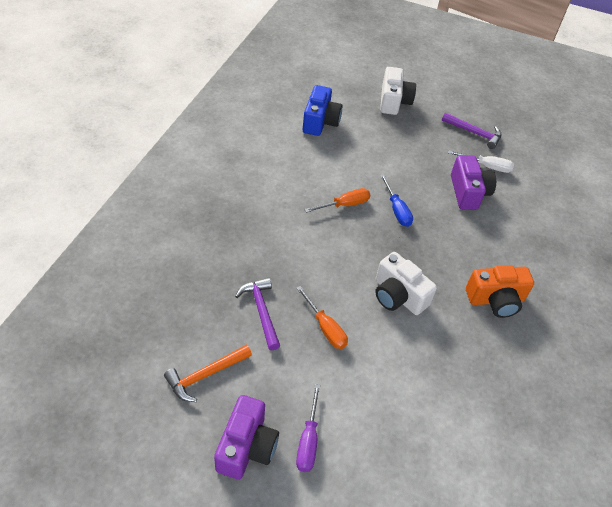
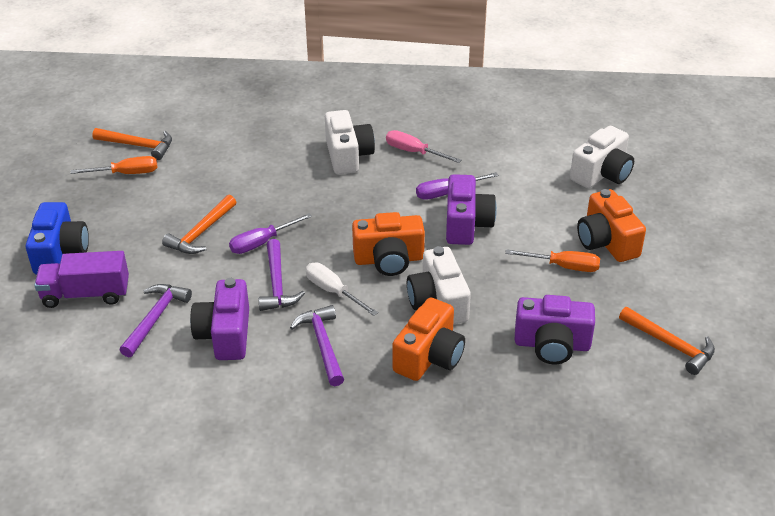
blue screwdriver: [380,174,413,227] = 1 -> none = 0
orange camera: [466,265,534,318] = 1 -> [352,212,425,276] [392,297,465,381] [577,189,646,262] = 3
orange hammer: [164,345,252,402] = 1 -> [92,128,172,160] [162,195,236,254] [619,307,715,375] = 3
pink screwdriver: none = 0 -> [386,130,461,163] = 1
purple camera: [214,395,279,480] [451,155,496,210] = 2 -> [190,278,249,360] [446,174,497,245] [515,295,595,364] = 3
purple hammer: [235,277,280,350] [442,113,501,149] = 2 -> [120,284,192,357] [258,239,305,311] [290,305,344,386] = 3
purple screwdriver: [296,384,320,472] = 1 -> [229,213,312,254] [416,173,499,200] = 2
purple truck: none = 0 -> [34,251,129,308] = 1
white camera: [375,252,437,315] [380,67,416,115] = 2 -> [325,110,375,174] [407,246,471,324] [570,126,634,188] = 3

